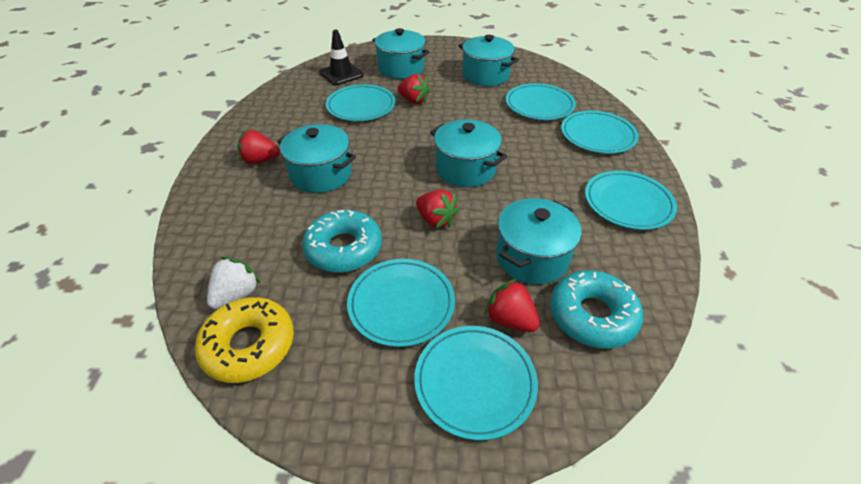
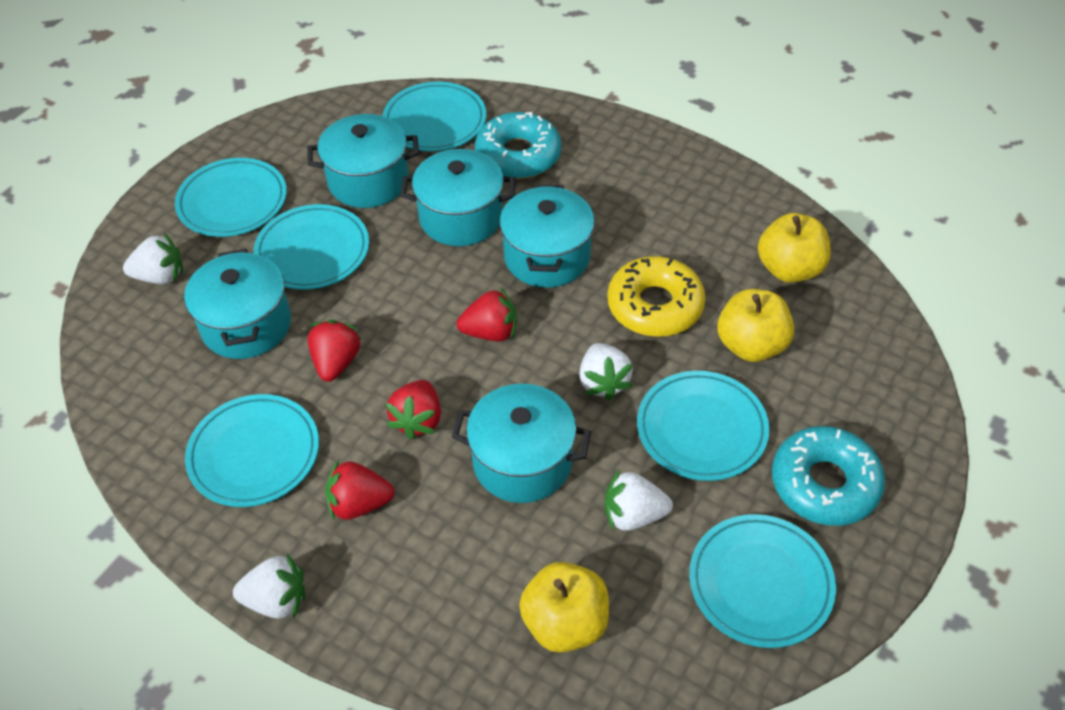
black traffic cone: [319,30,364,85] = 1 -> none = 0
white strawberry: [207,257,261,309] = 1 -> [123,233,183,284] [233,554,305,619] [579,343,633,401] [604,469,673,531] = 4
yellow apple: none = 0 -> [519,562,609,653] [717,289,794,362] [758,213,831,283] = 3

